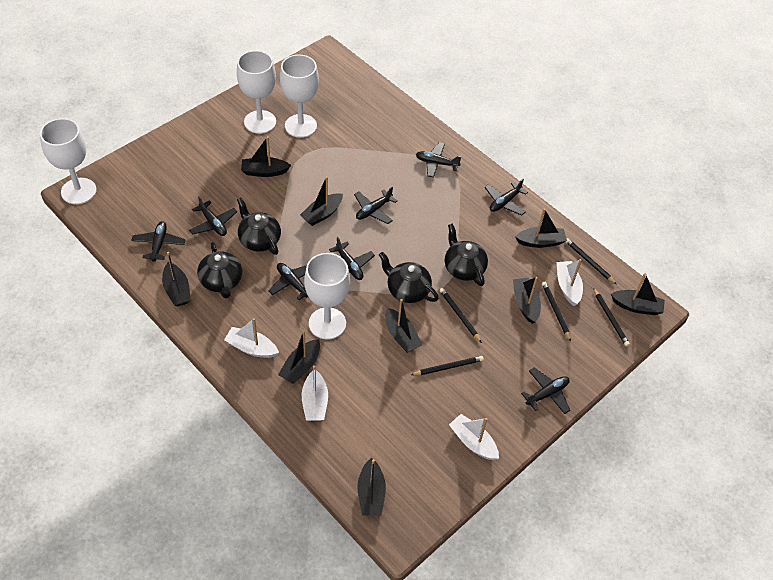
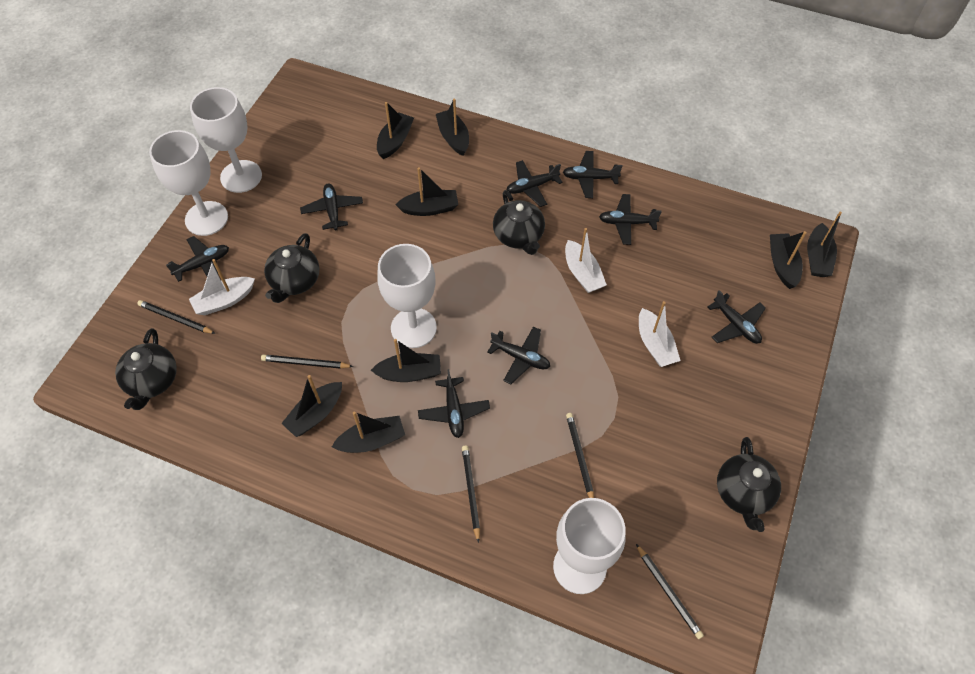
black boat: [162,252,191,307] [241,136,291,177] [278,330,320,384] [300,176,343,226] [357,458,386,516] [385,299,422,353] [513,277,541,324] [515,208,567,248] [611,273,665,315] = 9 -> [281,375,342,437] [332,412,405,453] [371,339,441,382] [377,102,414,159] [396,167,458,216] [436,98,469,156] [770,231,807,289] [807,211,842,277] = 8
white boat: [224,318,279,358] [302,366,328,421] [449,414,499,460] [557,259,583,306] = 4 -> [189,259,255,315] [565,228,607,293] [639,301,681,367] = 3

